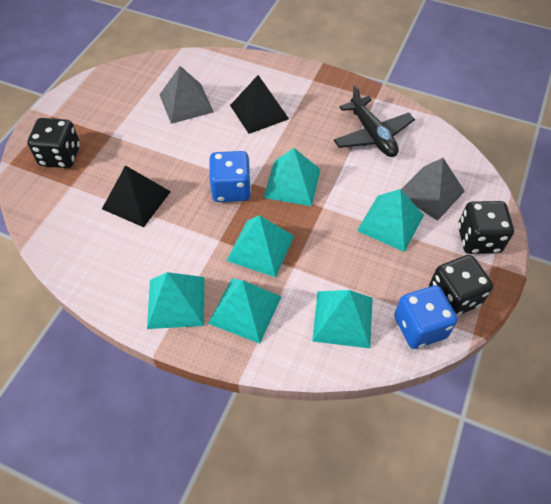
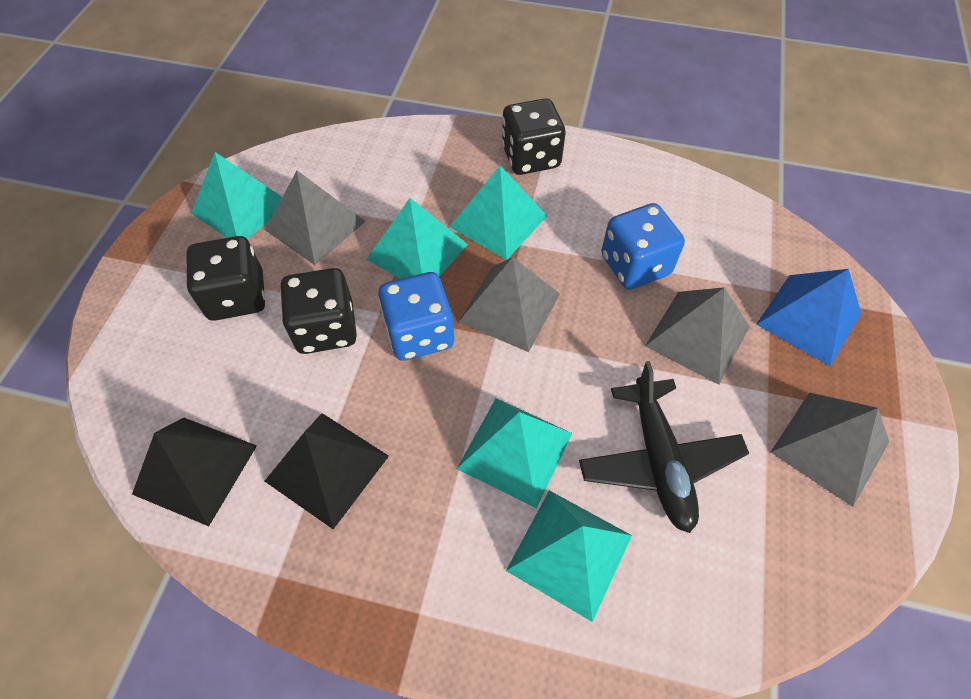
blue pyramid: none = 0 -> [756,269,861,366] = 1
grey pyramid: [159,66,214,124] [401,158,465,221] = 2 -> [265,171,366,265] [459,257,560,352] [645,287,750,384] [771,392,889,507] = 4
turquoise pyramid: [147,272,204,329] [208,279,282,344] [226,215,294,277] [263,148,321,206] [312,290,373,348] [357,189,424,252] = 6 -> [191,152,282,239] [367,198,468,279] [450,166,547,260] [457,398,572,508] [506,490,632,622] = 5

